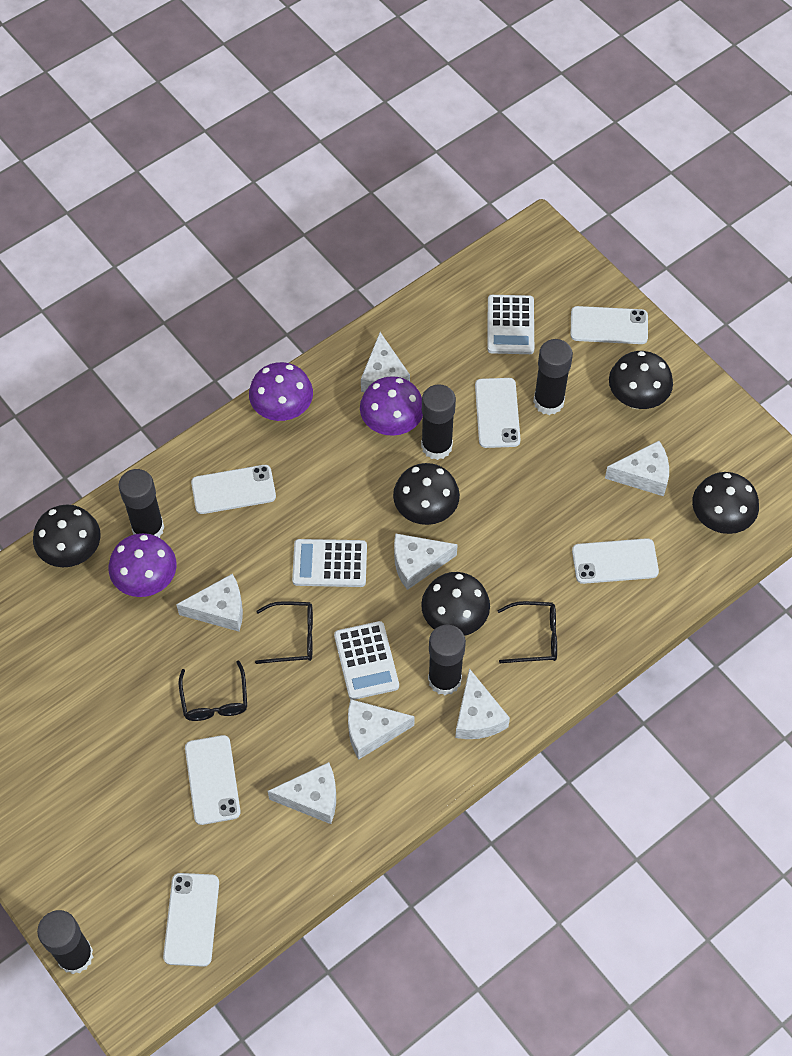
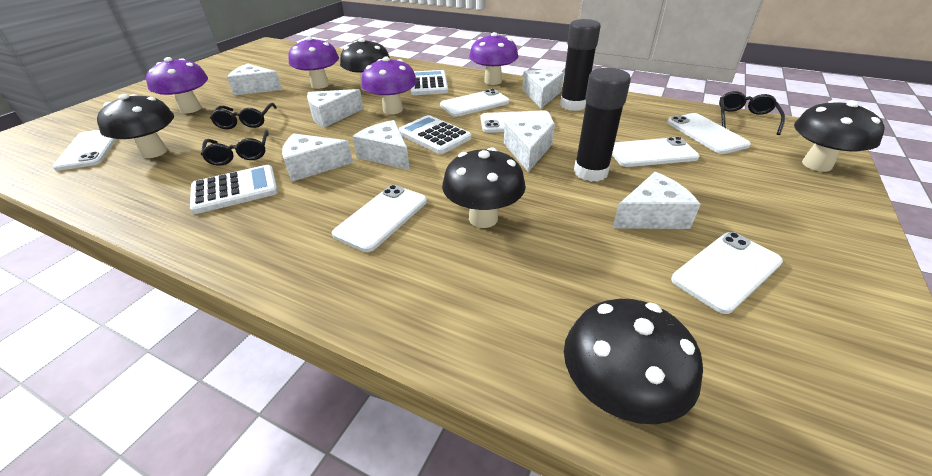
black glue stick: [37,910,93,974] [119,469,164,538] [421,384,456,460] [428,625,466,695] [533,339,573,415] = 5 -> [560,19,601,111] [574,68,631,182] = 2
purple mushroom: [109,533,176,597] [249,362,313,421] [360,376,423,436] = 3 -> [146,57,208,113] [288,36,339,89] [361,57,417,114] [469,32,518,85] = 4
white phone: [163,873,219,967] [185,735,241,825] [191,465,276,514] [475,378,521,448] [571,306,648,344] [572,538,659,584] = 6 -> [52,130,117,171] [332,185,427,252] [440,89,510,117] [480,111,555,133] [612,137,700,167] [667,113,751,154] [671,232,783,314] = 7

